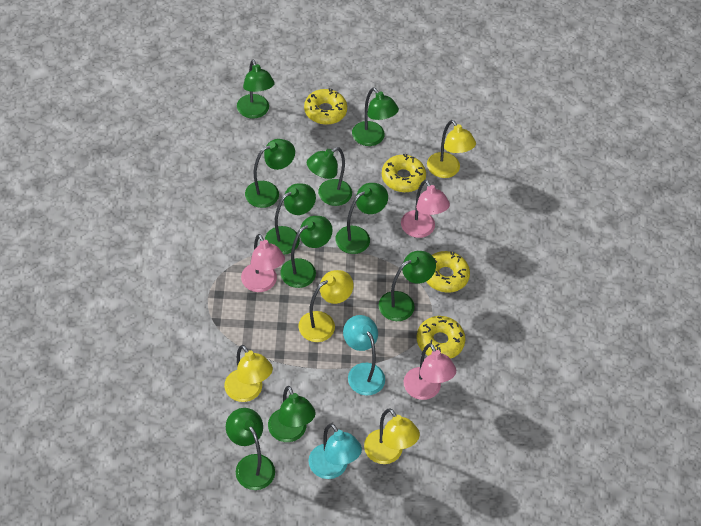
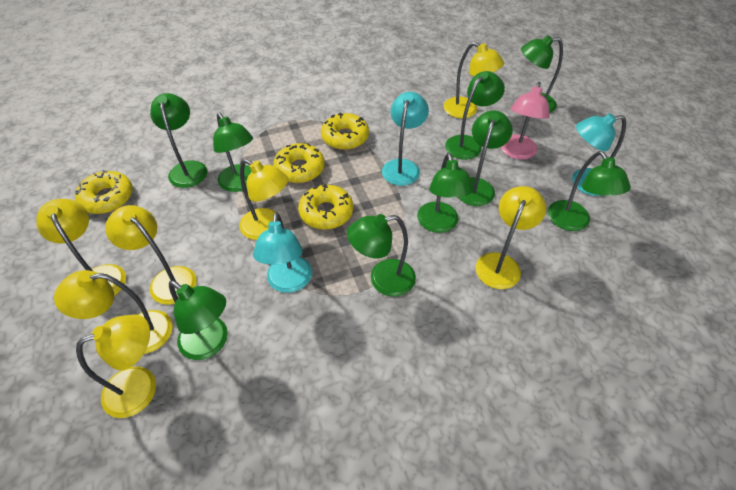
green lamp: [226,408,275,490] [237,59,275,119] [245,139,295,208] [265,183,316,255] [268,386,316,442] [280,216,333,288] [307,147,352,206] [335,183,388,254] [352,88,399,146] [378,251,436,321] = 10 -> [150,93,207,188] [169,281,228,360] [213,113,253,192] [347,214,416,297] [417,153,474,233] [445,71,505,160] [458,110,513,206] [521,35,563,113] [548,151,631,231] = 9
pink lamp: [241,234,285,292] [401,180,450,238] [404,343,456,400] = 3 -> [501,82,550,160] = 1
turquoise lamp: [308,423,362,479] [343,315,385,395] = 2 -> [253,212,312,293] [382,92,429,186] [572,113,626,196] = 3
yellow lamp: [224,345,273,402] [298,270,354,342] [364,408,420,464] [427,120,476,178] = 4 -> [37,199,126,296] [54,270,173,354] [76,314,156,418] [105,205,197,305] [239,159,288,240] [443,42,504,118] [476,186,546,289] = 7

